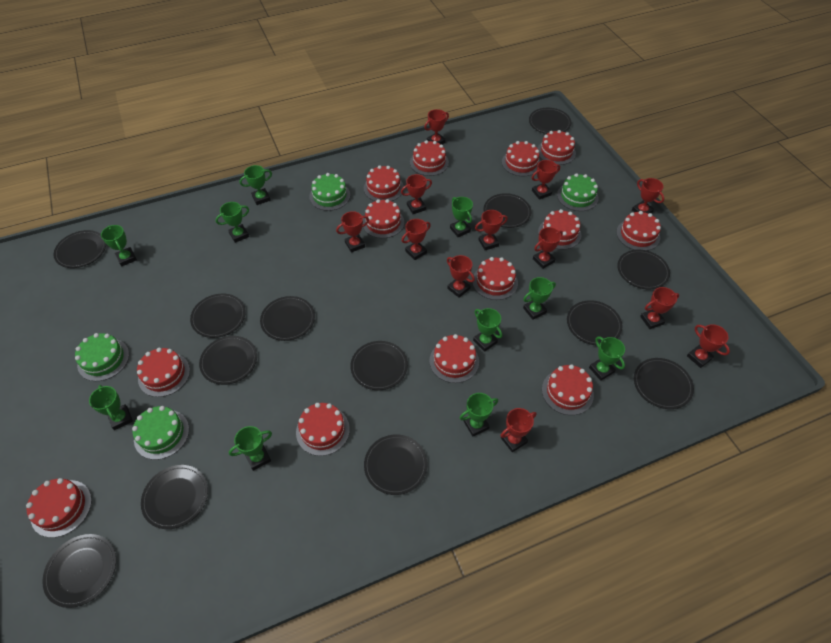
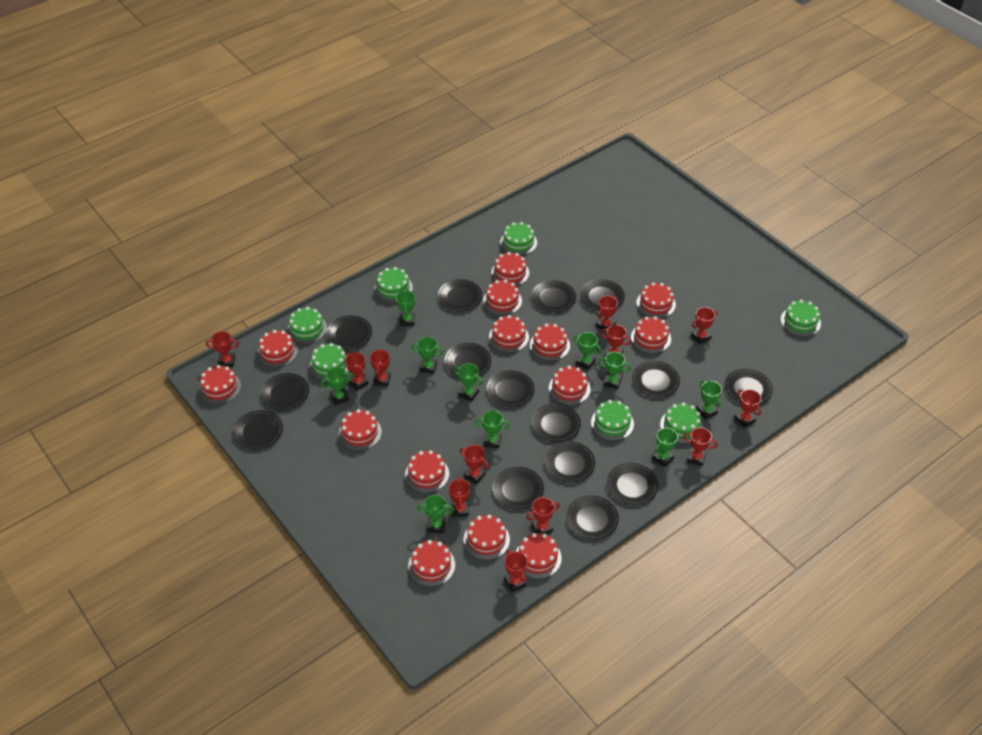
black plate: [42,534,116,608] [53,230,106,268] [141,465,208,529] [190,294,246,338] [199,336,257,385] [260,296,315,341] [350,341,408,390] [364,434,427,495] [484,193,531,228] [529,108,571,134] [567,300,622,345] [617,250,670,289] [634,358,694,409] = 13 -> [233,410,283,450] [261,373,309,410] [326,315,372,350] [438,279,482,311] [445,343,491,377] [487,370,535,407] [493,467,544,509] [532,280,576,313] [532,403,581,442] [545,441,595,483] [566,495,619,540] [580,279,625,311] [607,463,658,505] [632,361,680,397] [725,369,773,405] = 15
green cake: [75,333,129,381] [132,406,189,460] [309,173,350,211] [557,173,598,211] = 4 -> [287,307,327,344] [309,343,349,381] [374,267,413,302] [500,222,537,256] [591,400,634,441] [660,402,703,443] [781,300,821,336] = 7
red cake: [26,478,92,538] [137,347,190,397] [296,403,350,456] [363,199,404,238] [364,165,404,201] [410,140,449,176] [429,334,479,383] [473,257,518,300] [502,141,540,176] [538,130,576,165] [538,209,581,250] [542,364,594,415] [616,211,661,251] = 13 -> [199,365,241,404] [257,330,298,368] [338,409,382,450] [405,450,449,493] [408,540,455,587] [464,515,510,560] [483,280,522,315] [489,315,529,352] [491,252,529,286] [516,533,562,579] [530,323,570,361] [549,366,590,405] [631,316,671,353] [636,282,676,318] = 14

